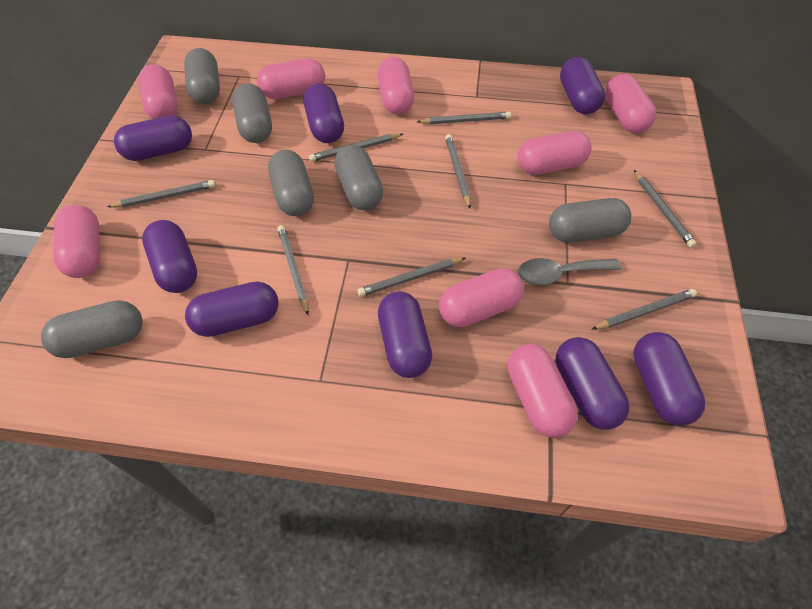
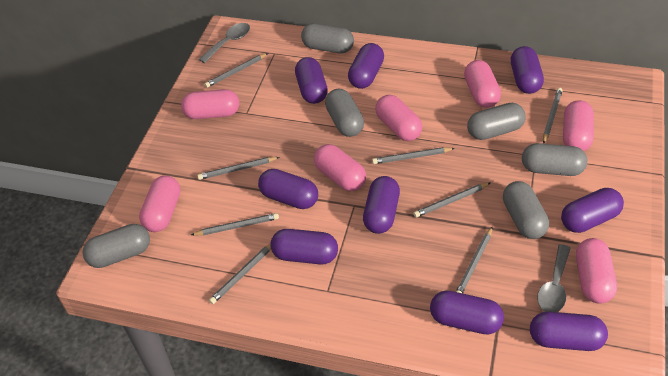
grey spoon: [518,258,621,285] = 1 -> [199,23,250,63] [537,244,571,312] = 2
pink capsule: [53,205,100,278] [138,64,178,119] [257,58,325,99] [378,57,414,114] [439,268,524,327] [508,344,578,438] [517,131,591,175] [605,74,656,133] = 8 -> [139,176,180,232] [181,89,239,119] [314,144,366,191] [375,95,422,141] [464,60,501,108] [563,100,594,151] [576,238,617,304] = 7
purple capsule: [114,115,192,161] [142,220,197,293] [185,281,279,337] [304,83,344,143] [378,291,432,378] [556,337,630,429] [560,57,605,114] [633,332,705,426] = 8 -> [258,169,318,209] [270,229,338,265] [295,57,328,104] [348,43,384,89] [363,176,400,234] [430,290,504,334] [511,46,544,94] [530,312,608,351] [561,188,624,233] = 9

